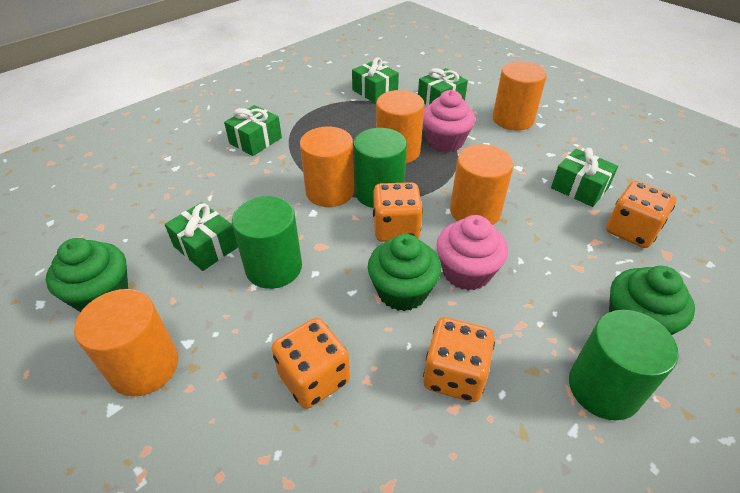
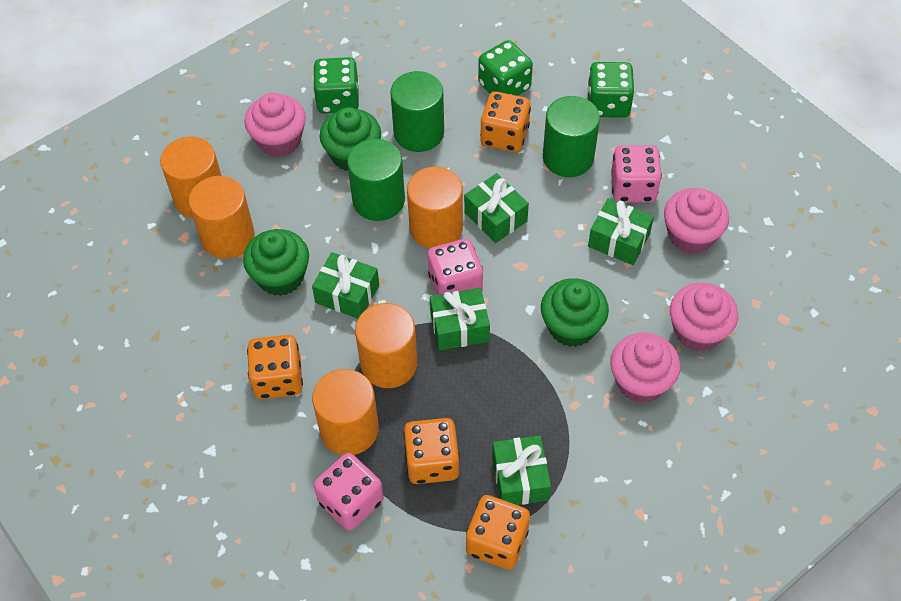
green dice: none = 0 -> [313,57,359,114] [478,40,533,96] [587,62,635,118] = 3
pink cupcake: [423,90,475,152] [436,215,508,291] = 2 -> [244,93,306,157] [610,333,681,403] [664,188,729,254] [670,282,738,351] = 4
pink dice: none = 0 -> [314,453,384,531] [428,239,483,295] [611,145,662,203] = 3

